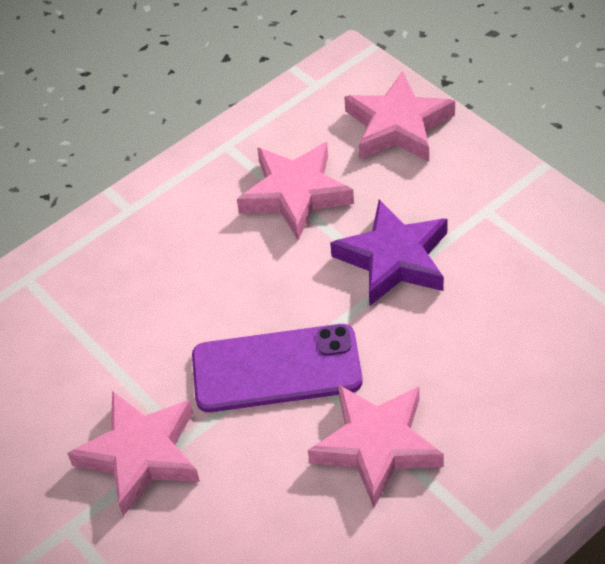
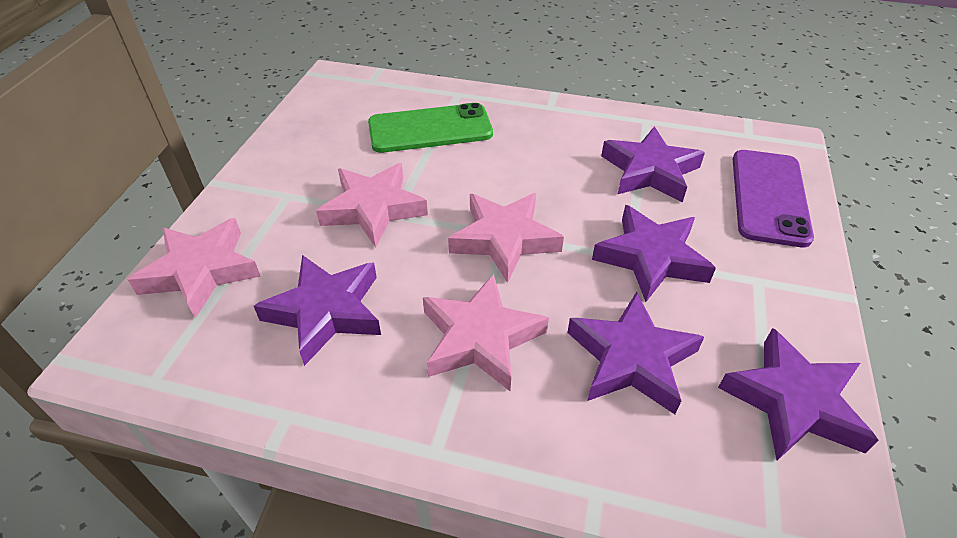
green phone: none = 0 -> [368,103,493,153] = 1
purple star: [330,199,448,306] = 1 -> [254,255,381,366] [567,292,704,414] [592,205,716,302] [601,127,705,202] [718,328,878,460] = 5

